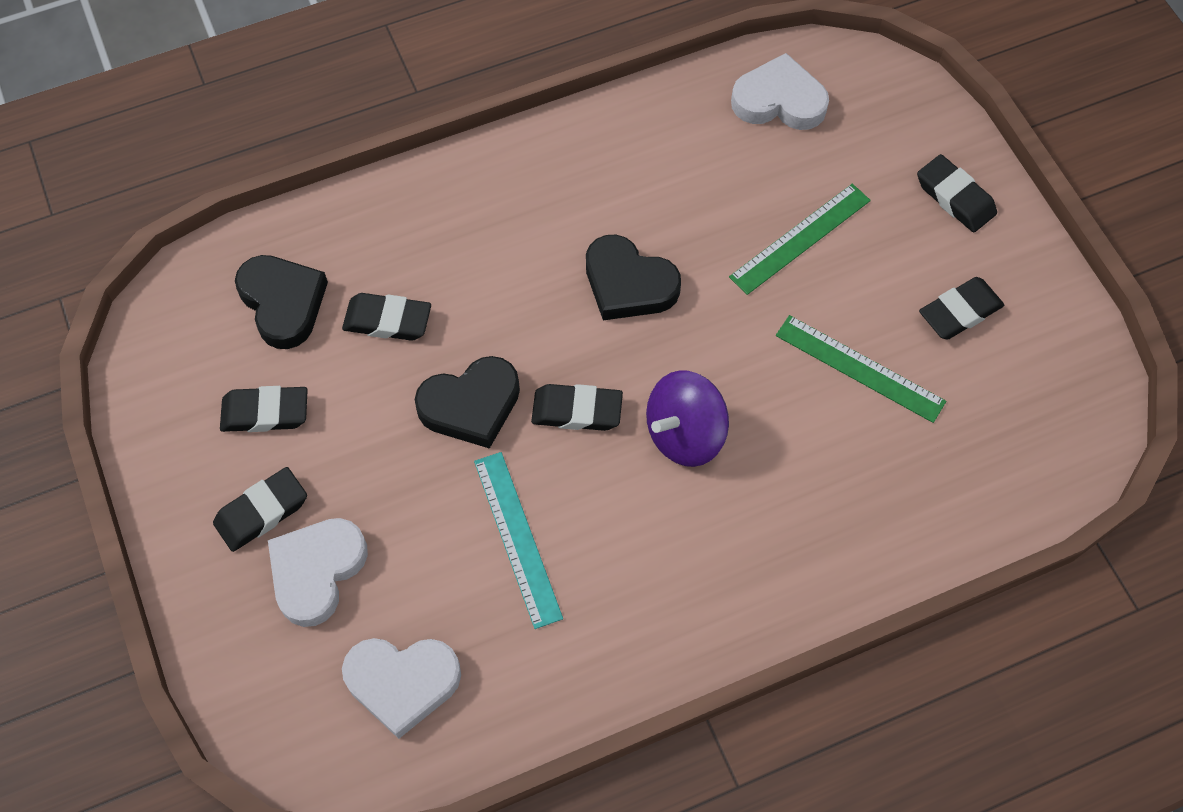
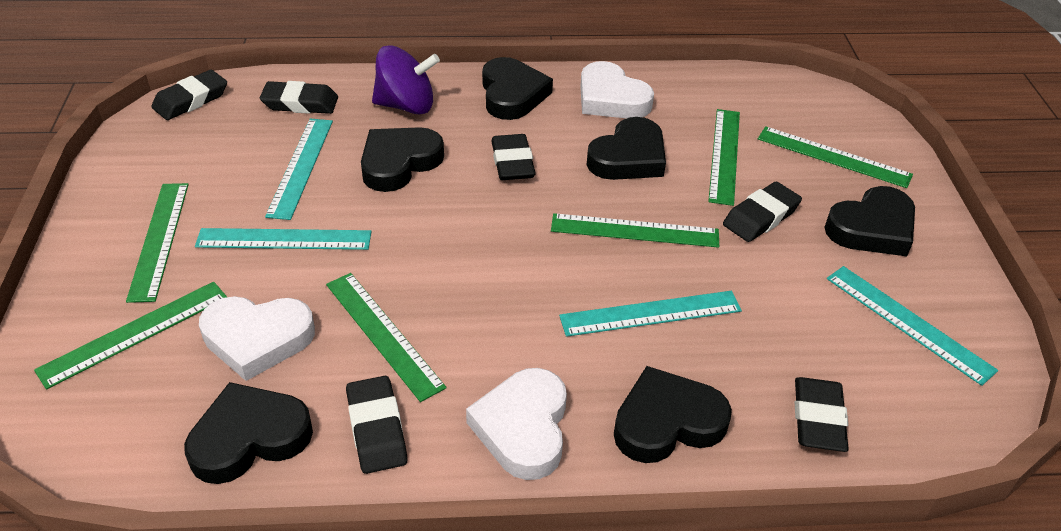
black heart: [235,255,328,349] [415,356,520,449] [586,235,681,320] = 3 -> [184,382,313,484] [361,127,444,192] [482,57,553,120] [587,117,666,180] [614,366,732,463] [824,186,915,256] = 6
green ruler: [729,184,871,295] [776,315,946,423] = 2 -> [34,282,227,389] [126,183,189,303] [326,273,446,402] [551,213,719,248] [708,109,740,206] [758,126,913,188] = 6
turquoise ruler: [474,452,563,629] = 1 -> [195,228,371,250] [265,119,333,220] [559,291,742,337] [827,266,998,386] = 4

